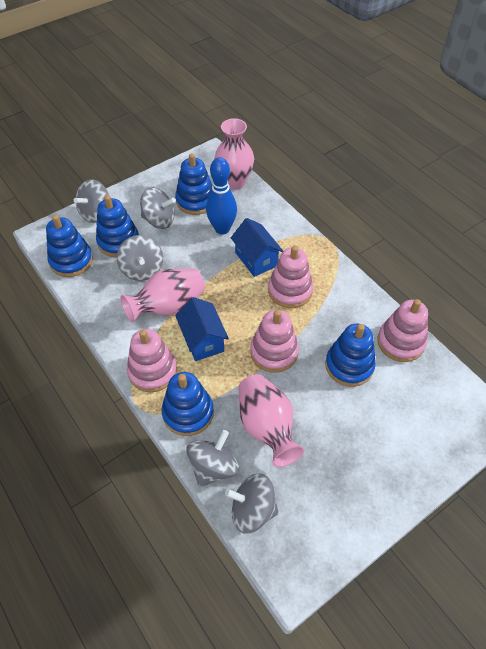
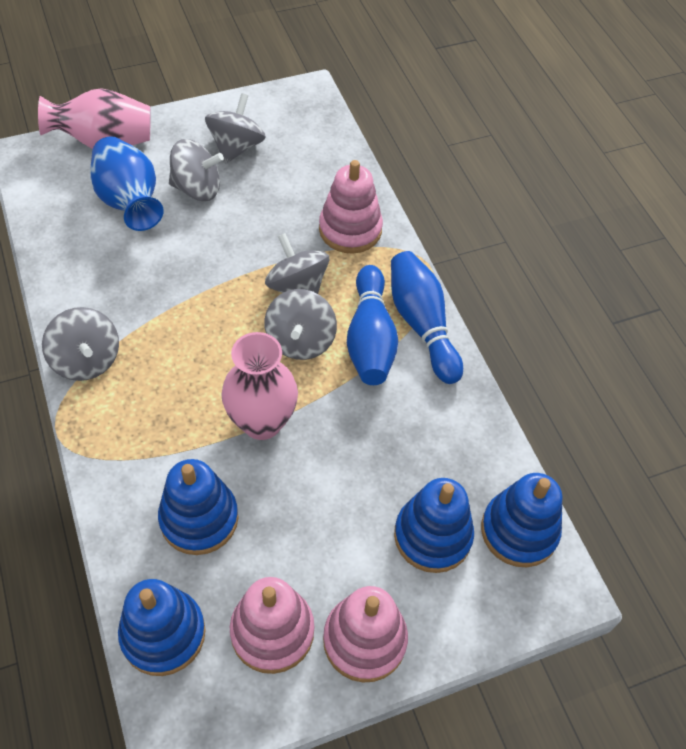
blue bowling pin: [206,157,237,235] = 1 -> [347,265,398,385] [391,251,463,384] = 2
blue house: [175,297,229,361] [231,218,283,277] = 2 -> none = 0
blue stacking toy: [46,215,93,277] [96,195,139,257] [162,372,214,436] [175,153,212,215] [325,323,376,387] = 5 -> [118,579,206,676] [158,459,239,555] [394,478,474,573] [481,473,562,567] = 4
blue vase: none = 0 -> [91,136,164,231] = 1
pink stacking toy: [127,329,177,392] [250,310,299,373] [268,246,313,308] [377,299,428,362] = 4 -> [230,577,315,674] [319,160,383,254] [323,586,408,683] = 3
pink vase: [121,269,205,323] [214,118,254,190] [238,374,304,467] = 3 -> [38,88,150,149] [221,332,298,440] = 2

